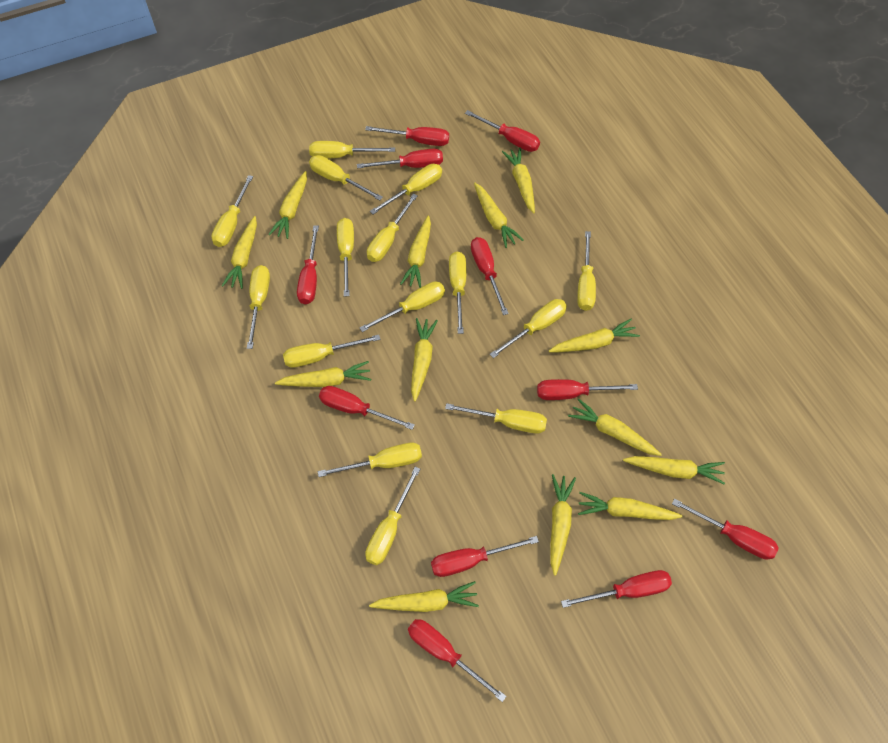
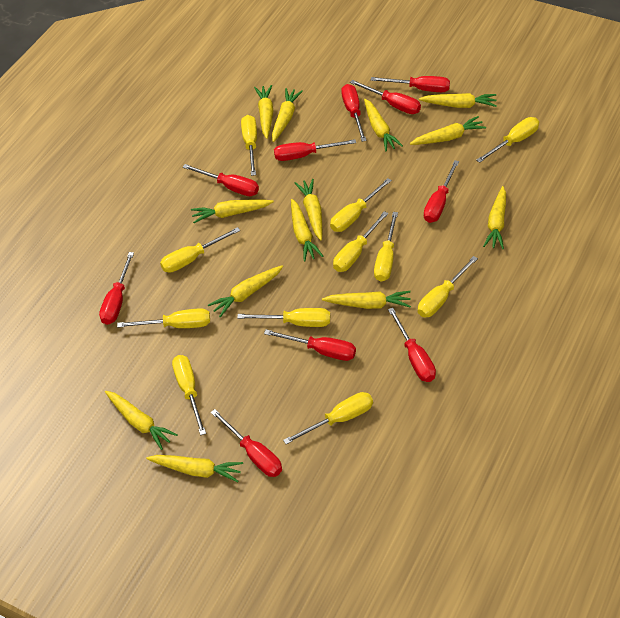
red screwdriver: [297,225,319,304] [319,386,415,430] [357,149,443,168] [365,126,449,146] [408,619,506,702] [431,536,539,577] [465,110,540,152] [471,237,509,315] [537,379,638,400] [561,570,672,608] [672,498,779,560] = 11 -> [99,252,134,325] [183,164,259,196] [211,409,282,477] [264,329,356,361] [274,139,356,161] [341,84,367,142] [350,80,421,114] [371,76,450,92] [388,308,436,382] [424,160,459,223] = 10
yellow screwdriver: [211,175,253,247] [247,265,270,349] [283,335,381,368] [309,141,395,159] [309,155,383,200] [318,443,422,477] [337,218,354,297] [360,281,445,332] [365,467,420,565] [367,194,418,262] [370,164,442,214] [445,403,547,434] [449,251,466,334] [490,299,567,358] [577,231,596,311] = 15 -> [117,308,210,328] [160,227,240,273] [172,355,206,435] [237,308,330,327] [241,115,257,176] [283,392,373,444] [330,178,392,232] [333,211,388,272] [374,212,398,282] [418,256,478,317] [476,117,539,163] = 11

